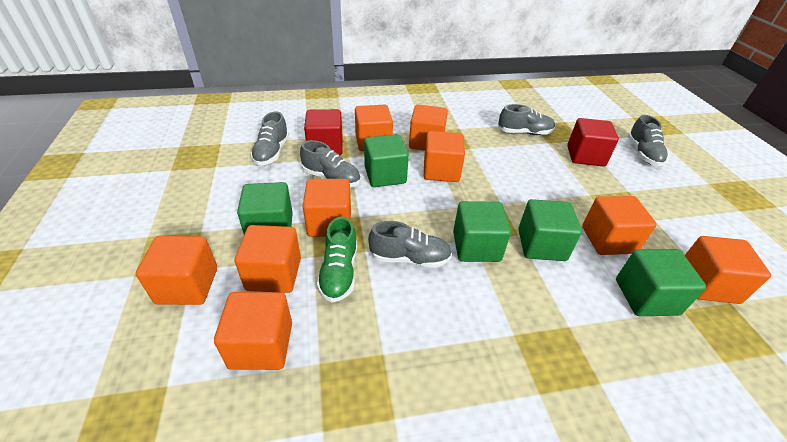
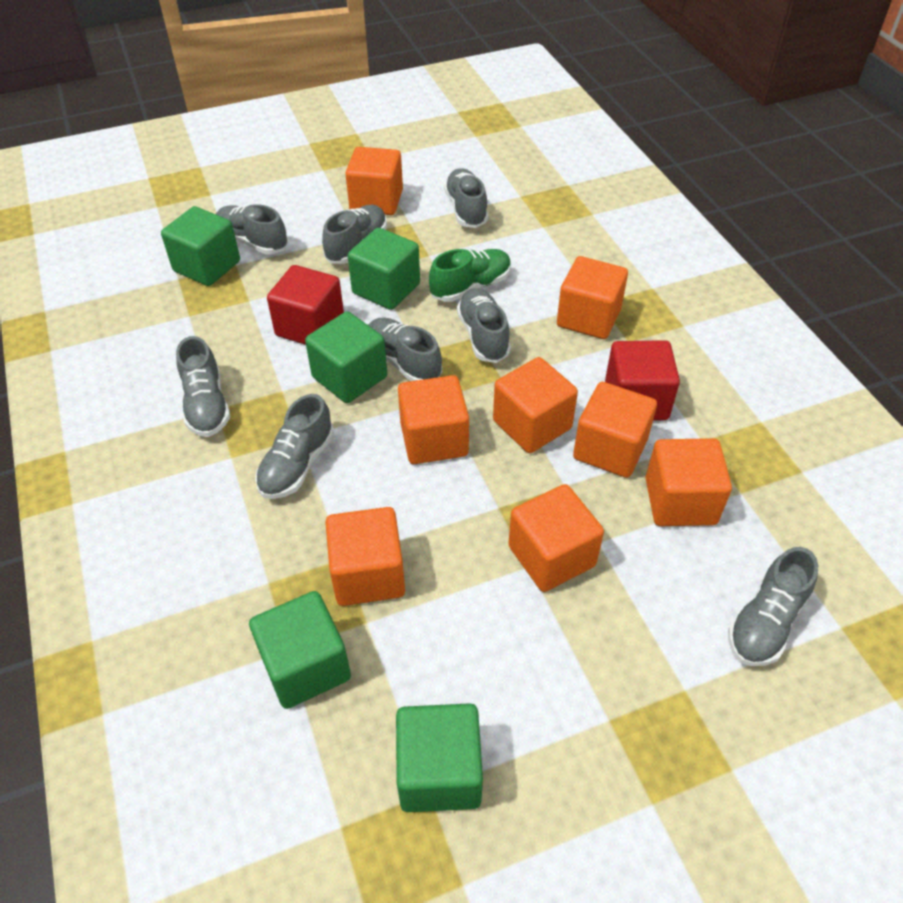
grey shoe: [251,112,289,165] [300,140,361,187] [368,221,452,268] [498,104,555,135] [628,115,668,166] = 5 -> [176,336,230,437] [216,204,288,254] [255,394,334,499] [322,204,387,264] [369,318,442,381] [444,168,488,228] [457,288,511,363] [728,547,818,666] = 8
orange cube: [136,236,217,305] [214,292,292,370] [235,225,301,293] [303,179,351,237] [355,105,393,151] [409,105,448,151] [424,131,465,182] [582,196,657,255] [684,236,771,304] = 9 -> [325,507,405,606] [345,147,403,215] [398,375,469,464] [493,357,578,453] [508,484,604,592] [557,256,628,339] [573,382,657,478] [646,438,732,526] = 8

